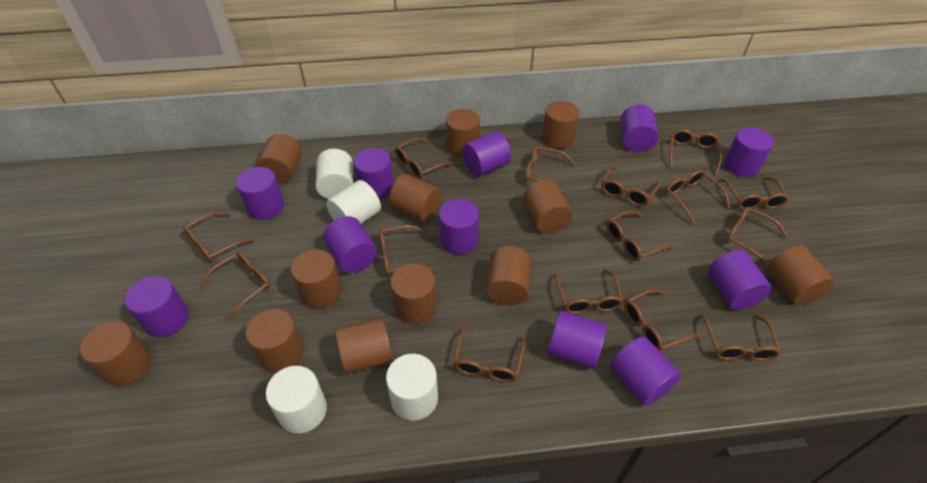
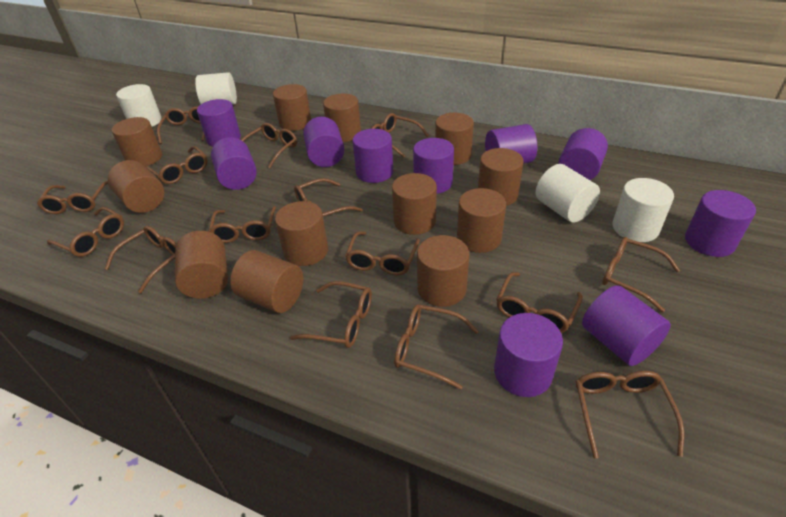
purple cylinder: [125,276,189,337] [236,167,284,220] [324,216,377,273] [354,148,394,199] [439,199,479,254] [462,131,511,176] [548,311,607,369] [610,336,681,406] [620,104,658,152] [708,250,772,310] [724,127,774,177] = 11 -> [197,99,241,147] [211,137,257,190] [303,117,344,167] [353,129,393,183] [413,138,454,194] [485,124,537,164] [494,313,563,397] [558,128,608,180] [582,285,671,366] [685,190,756,257] = 10

